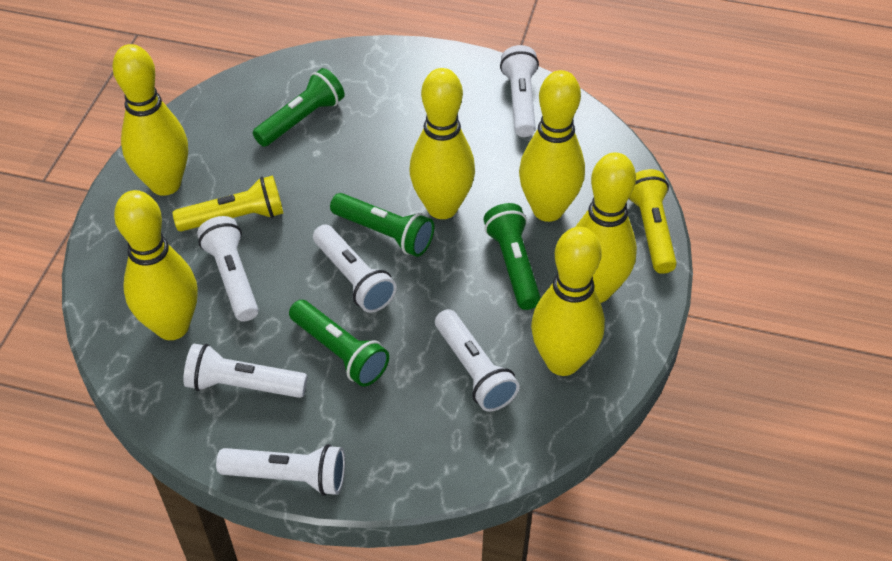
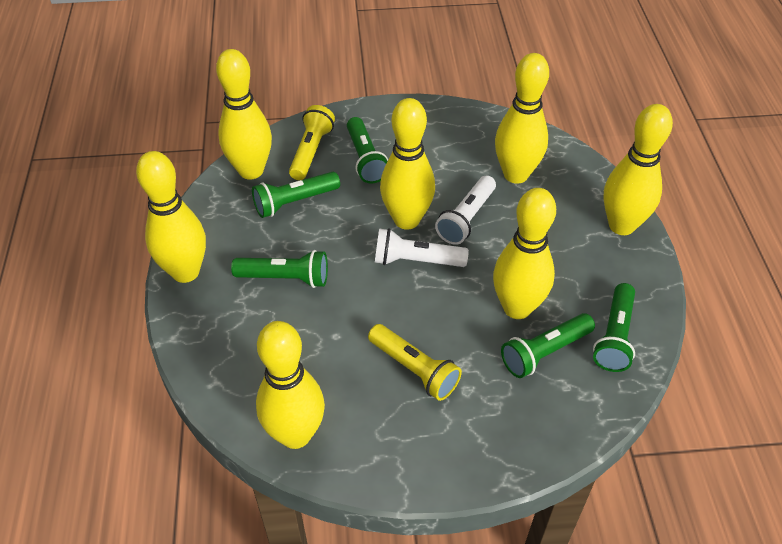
green flashlight: [253,68,345,147] [289,300,389,386] [330,193,434,257] [484,203,541,310] = 4 -> [231,250,328,288] [252,172,340,218] [347,117,388,184] [501,313,595,378] [593,283,635,372] = 5
white flashlight: [183,344,308,398] [197,216,259,322] [216,444,345,496] [313,224,397,313] [435,309,520,412] [500,45,539,137] = 6 -> [375,228,469,267] [435,175,496,245] = 2
yellow bowling pin: [112,44,188,196] [114,190,198,340] [409,68,475,219] [519,70,585,222] [531,227,605,376] [576,153,637,303] = 6 -> [136,151,206,283] [216,49,272,180] [256,321,325,449] [380,98,435,230] [493,188,556,319] [495,53,549,184] [603,104,673,235] = 7

